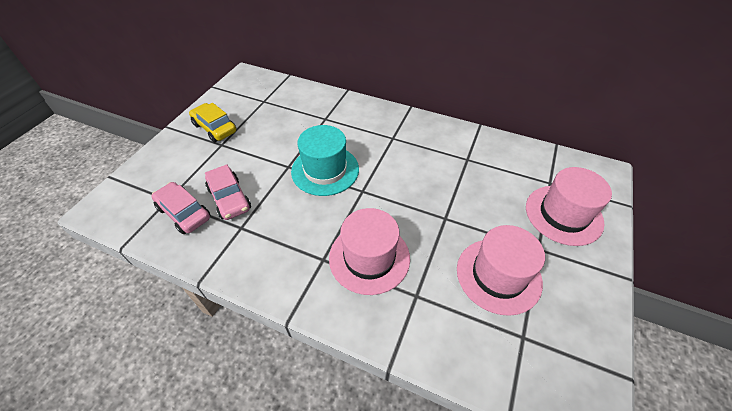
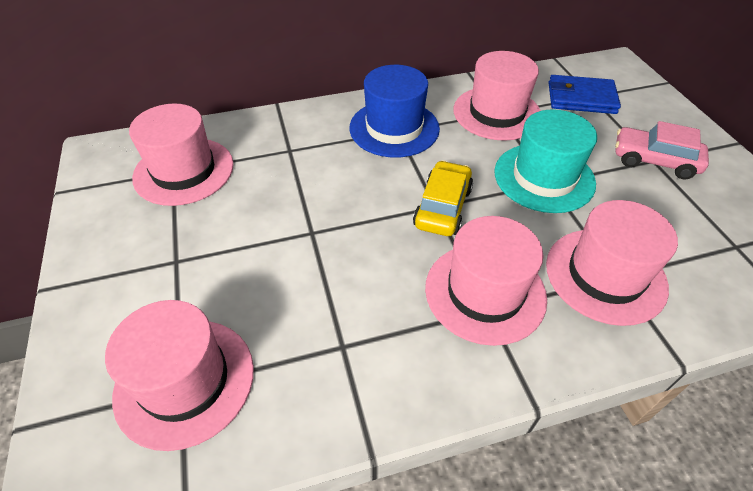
blue hat: none = 0 -> [349,65,440,158] = 1
blue wallet: none = 0 -> [548,75,621,114] = 1
pink car: [151,182,210,234] [205,164,251,220] = 2 -> [615,121,709,180] = 1
pink hat: [329,208,410,295] [457,225,545,316] [526,167,612,246] = 3 -> [105,300,254,451] [129,104,234,206] [425,216,547,346] [453,51,541,141] [546,200,678,326] = 5

